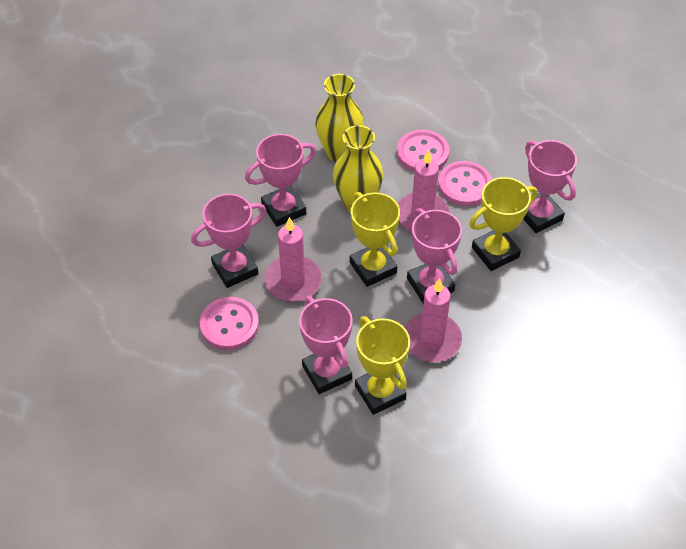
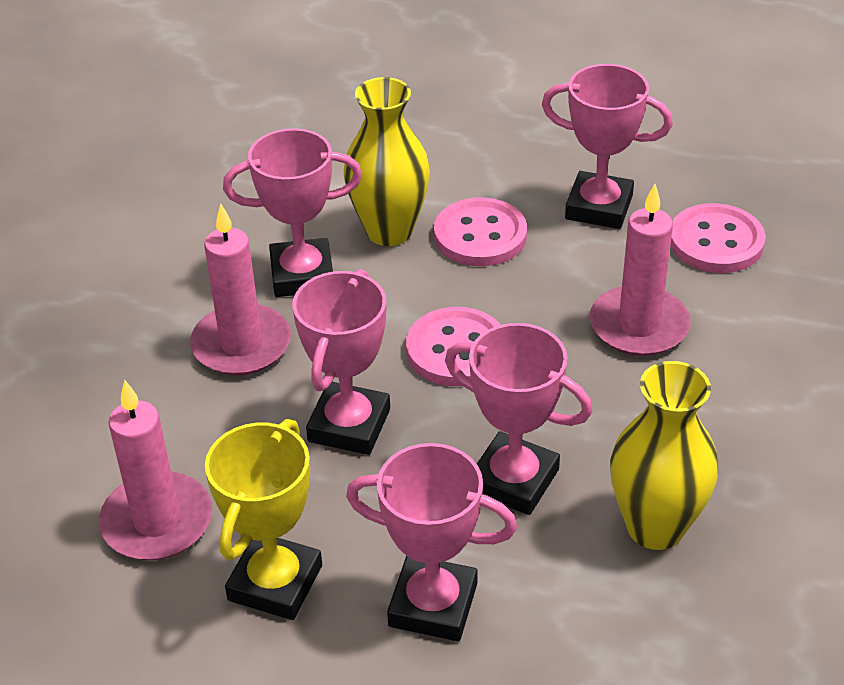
yellow trophy: [350,192,400,287] [355,316,410,415] [469,177,538,271] = 3 -> [205,419,322,620] = 1

